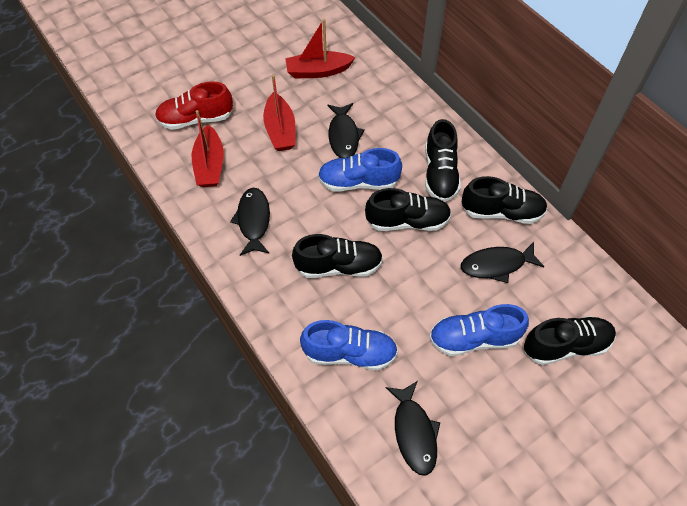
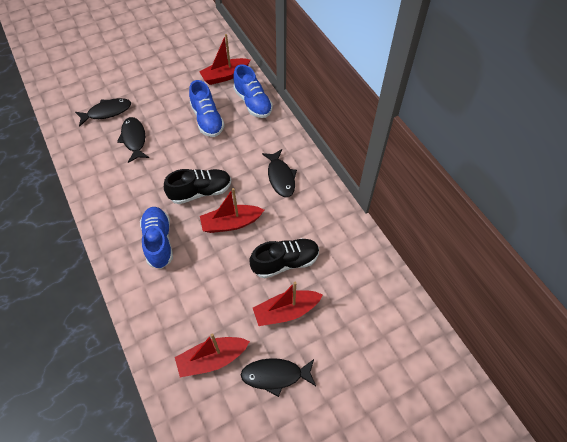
black shoe: [292,234,383,278] [365,188,451,231] [425,119,461,202] [462,176,548,224] [524,316,616,365] = 5 -> [164,169,231,204] [249,238,319,278] = 2
red boat: [192,110,224,187] [263,75,295,151] [285,19,355,79] = 3 -> [175,333,250,377] [199,34,251,85] [200,188,264,233] [253,282,323,326] = 4
red shoe: [155,81,233,130] = 1 -> none = 0

